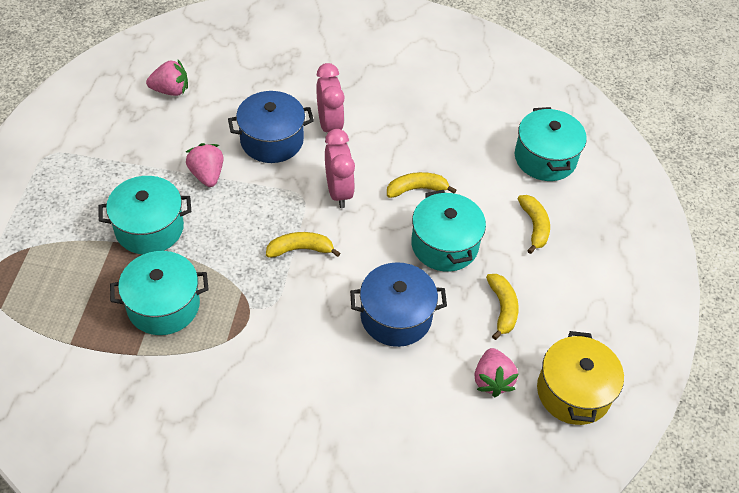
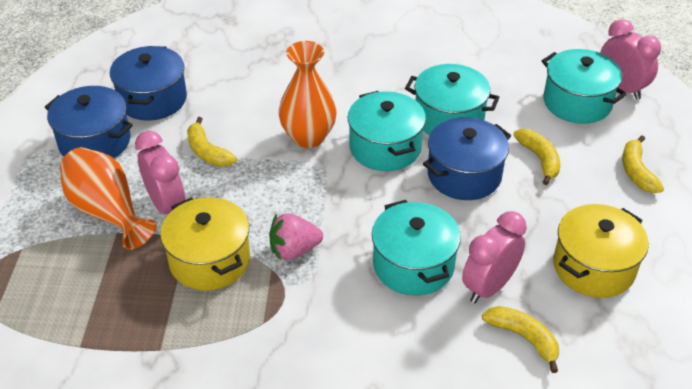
blue pot: [228,91,314,163] [350,262,447,347] = 2 -> [45,86,133,158] [110,46,187,121] [423,117,511,200] = 3
orange vase: none = 0 -> [60,147,157,250] [279,41,337,148] = 2
pink clock: [316,63,345,132] [325,129,355,208] = 2 -> [135,131,185,214] [462,211,527,304] [600,19,661,100] = 3
pink strawberry: [146,60,188,96] [186,143,223,187] [475,348,518,397] = 3 -> [269,213,323,260] = 1
yellow pot: [537,331,624,425] = 1 -> [160,197,250,291] [553,204,649,298] = 2

